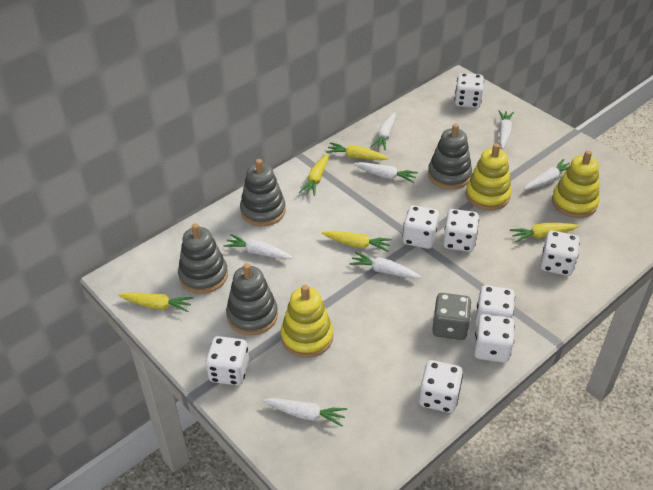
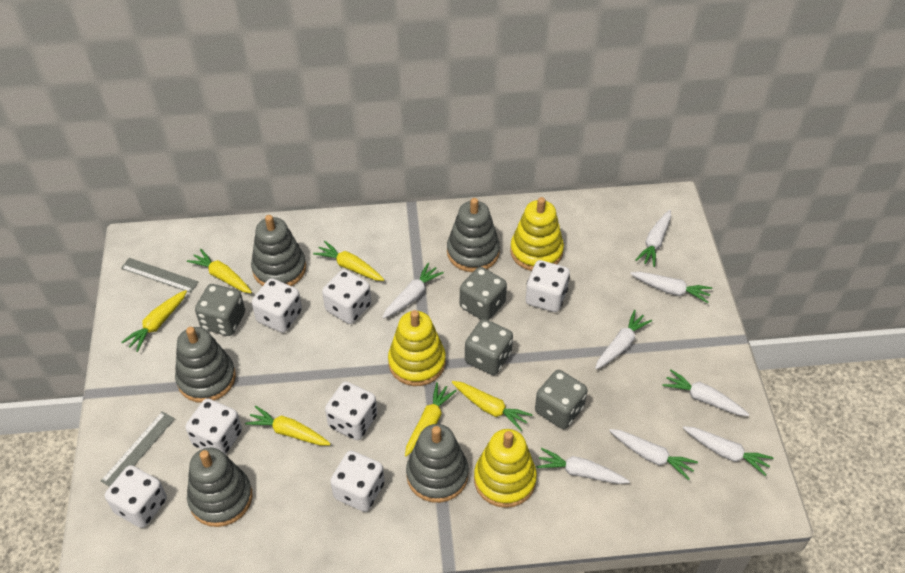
grey dice: [432,293,472,340] = 1 -> [195,284,245,336] [460,267,507,320] [465,319,513,375] [535,370,588,429] = 4
grey ruler: none = 0 -> [101,411,175,487] [121,258,198,293] = 2
grey stacking toy: [178,223,228,294] [226,263,278,335] [240,159,286,227] [428,124,472,189] = 4 -> [175,327,236,403] [187,448,253,527] [251,215,306,286] [406,424,469,503] [447,198,500,272] = 5
white carrot: [224,234,293,259] [263,398,347,427] [349,252,421,279] [354,162,418,183] [370,112,396,150] [498,110,514,149] [524,159,570,190] = 7 -> [382,263,444,319] [536,448,630,484] [595,310,652,370] [609,429,698,480] [630,272,712,303] [635,210,671,267] [663,369,749,416] [683,426,773,476] = 8
white dice: [206,336,249,386] [402,205,439,249] [419,360,463,413] [443,209,479,252] [455,73,484,108] [474,314,515,363] [475,285,515,327] [540,231,580,276] = 8 -> [105,465,167,528] [185,398,242,455] [252,278,302,333] [322,269,371,324] [325,381,377,440] [330,450,385,512] [526,260,570,312] = 7
yellow carrot: [118,292,193,312] [299,153,329,196] [322,231,392,252] [326,142,389,160] [510,223,579,242] = 5 -> [122,290,187,352] [187,249,252,293] [245,406,331,446] [313,241,384,281] [405,382,457,457] [452,381,533,431] = 6

